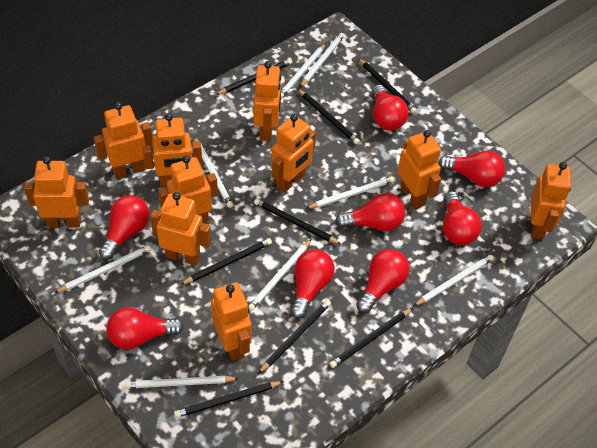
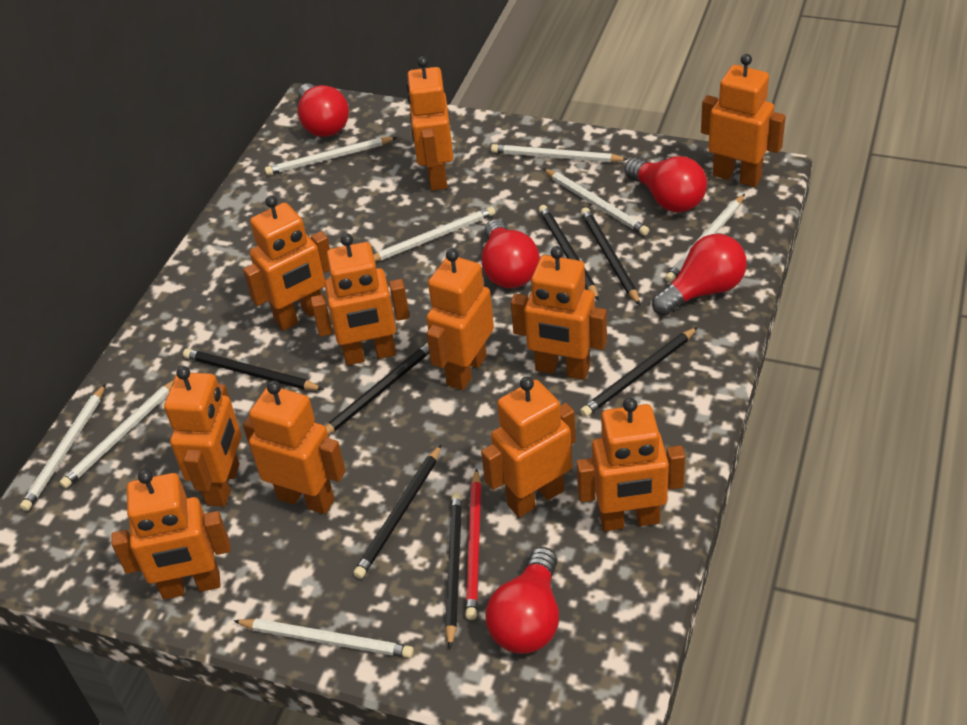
black pencil: [174,381,284,418] [180,238,272,285] [216,59,292,95] [254,198,341,244] [258,300,331,374] [298,89,360,144] [329,308,413,368] [358,58,417,113] = 8 -> [183,349,324,390] [325,342,429,434] [353,444,442,579] [445,492,462,649] [539,205,599,301] [580,327,698,417] [581,208,640,305] = 7
orange robot: [24,156,89,227] [94,102,153,178] [143,113,202,186] [150,192,211,266] [158,155,218,223] [211,282,252,361] [253,61,281,141] [271,114,316,193] [397,130,441,209] [531,162,571,240] = 10 -> [111,469,231,599] [164,366,241,507] [243,196,330,331] [243,381,346,514] [311,233,410,365] [406,56,453,191] [426,249,494,390] [481,377,576,517] [511,246,607,380] [577,398,685,531] [701,54,786,187] = 11
red light bulb: [99,195,150,260] [107,307,184,350] [291,249,335,319] [335,193,405,231] [356,249,410,313] [372,85,408,130] [438,151,505,187] [443,191,482,245] = 8 -> [298,83,349,137] [482,219,540,288] [485,547,559,654] [624,156,707,212] [652,234,747,316] = 5
red pencil: none = 0 -> [465,468,481,620] = 1

